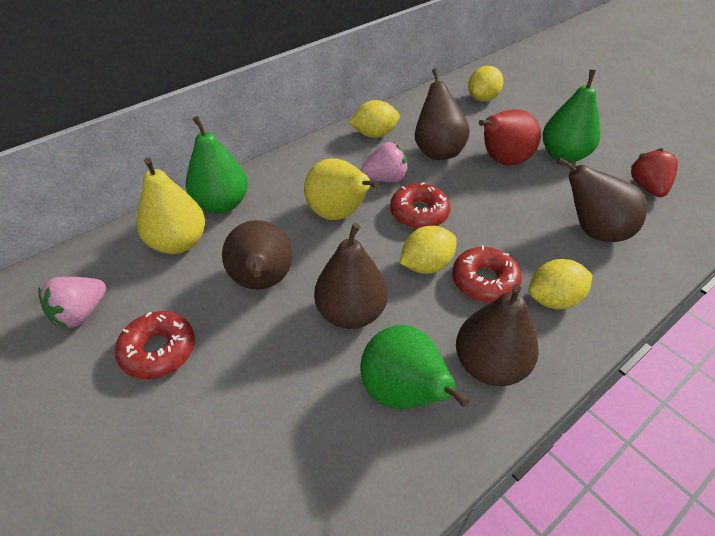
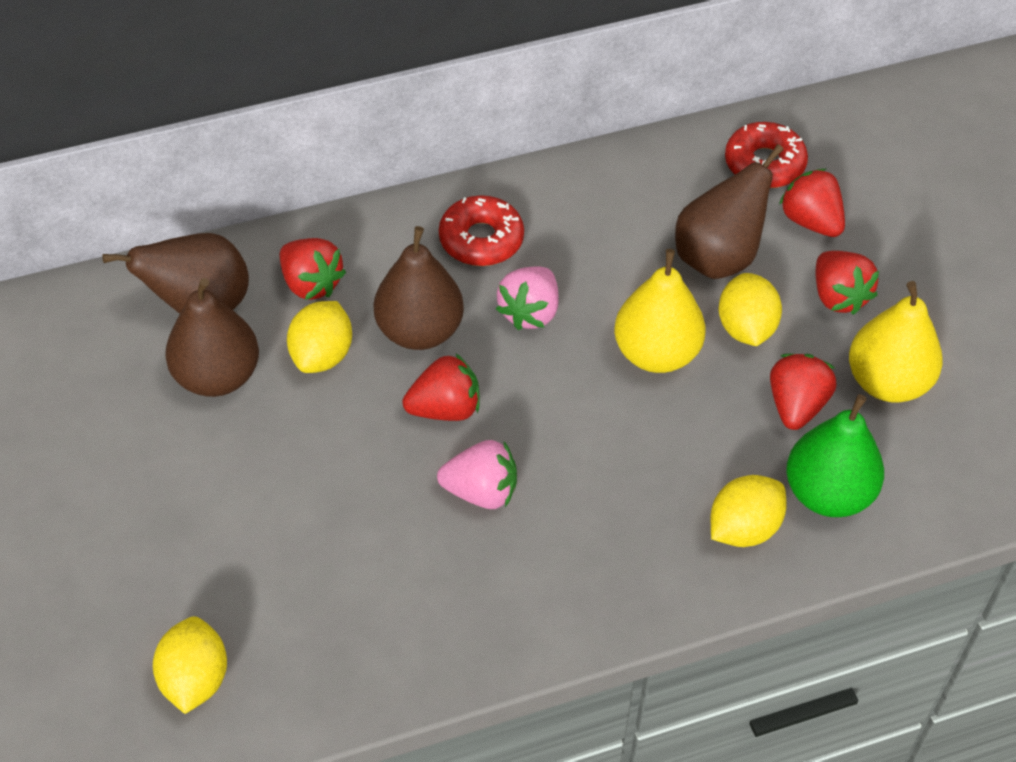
brown pear: [222,220,292,290] [314,223,388,329] [415,68,470,160] [456,284,539,386] [557,158,647,242] = 5 -> [102,233,249,314] [165,278,259,397] [374,226,464,350] [675,144,784,279] = 4
green pear: [186,116,248,213] [360,325,469,409] [542,70,601,163] = 3 -> [786,394,884,517] = 1
red donut: [115,311,195,379] [390,182,450,229] [452,246,522,303] = 3 -> [439,195,524,266] [725,122,808,188] = 2
red pear: [479,110,541,166] = 1 -> none = 0
red strawberry: [631,148,678,197] = 1 -> [280,238,346,300] [402,353,480,421] [770,354,837,430] [779,169,845,237] [816,251,879,315] = 5

